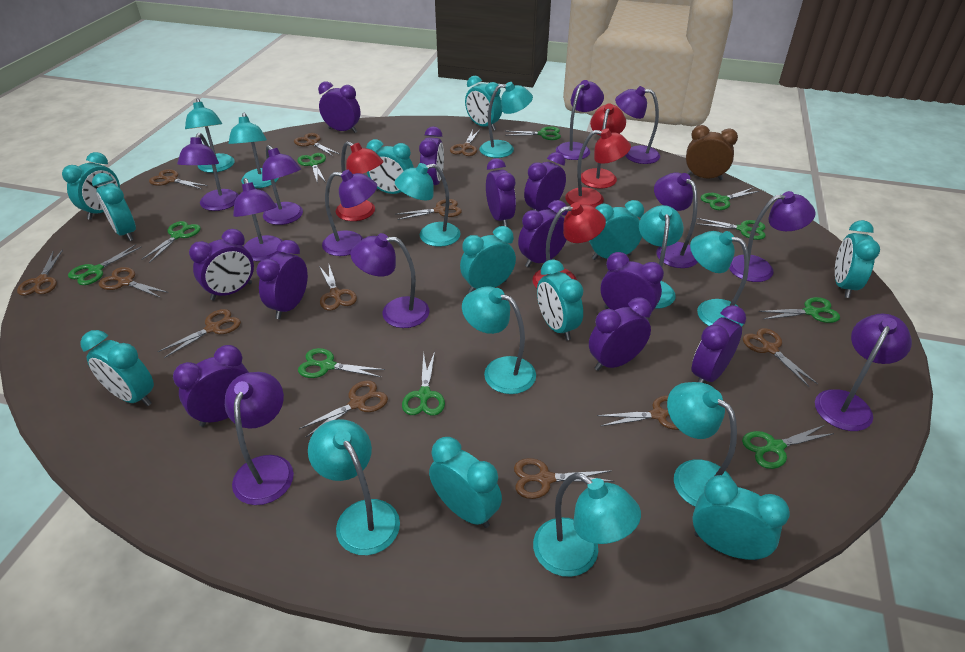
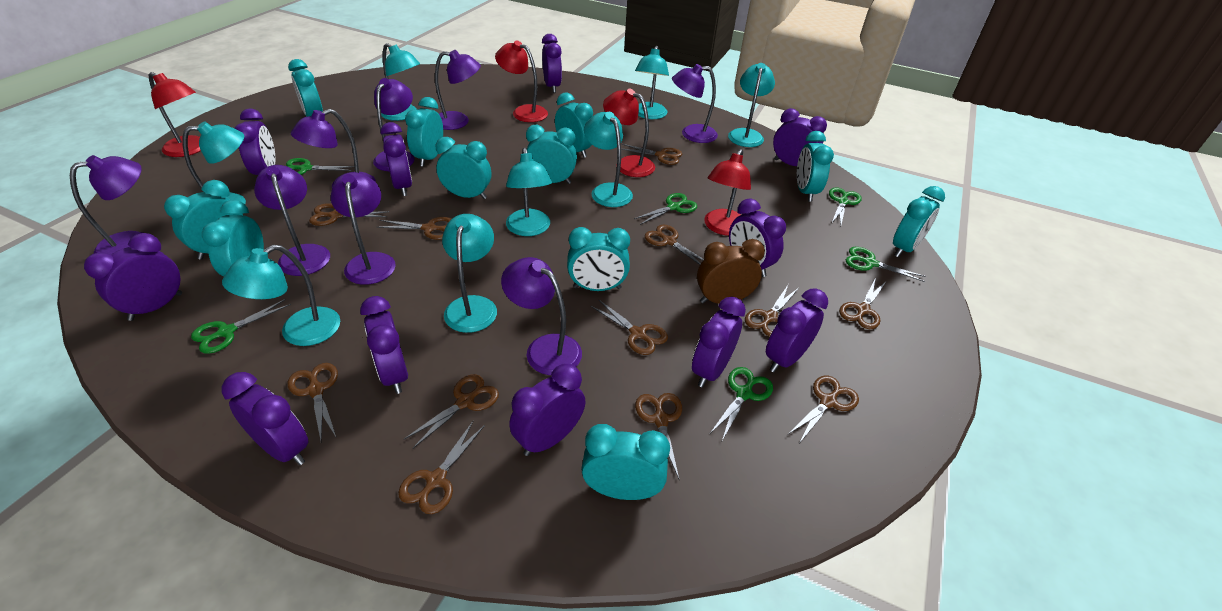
green scissors: [68,244,141,285] [141,221,201,263] [297,153,326,181] [298,348,385,378] [402,352,445,416] [505,126,561,140] [697,218,766,240] [701,187,759,210] [742,425,834,469] [758,297,840,323] = 10 -> [191,299,291,354] [286,158,354,175] [634,193,697,225] [710,367,773,440] [829,187,862,226] [846,247,926,282] = 6
purple lamp: [177,133,239,211] [225,372,294,505] [233,178,282,261] [262,145,303,225] [322,170,377,256] [351,233,429,328] [556,80,604,160] [615,86,660,164] [654,172,698,268] [729,191,816,282] [815,314,912,431] = 11 -> [70,155,143,254] [254,165,330,276] [291,109,376,187] [331,172,396,285] [373,78,414,171] [435,50,481,130] [501,257,582,375] [672,64,718,143] = 8
turquoise lamp: [185,98,235,173] [229,113,278,188] [308,419,400,555] [395,163,461,247] [462,286,536,394] [480,82,533,158] [533,472,641,577] [639,205,684,309] [667,382,737,507] [690,231,749,326] = 10 -> [183,122,246,204] [222,245,340,346] [381,43,420,121] [442,214,497,333] [506,148,552,236] [584,112,633,207] [635,46,669,119] [728,63,775,147] = 8

